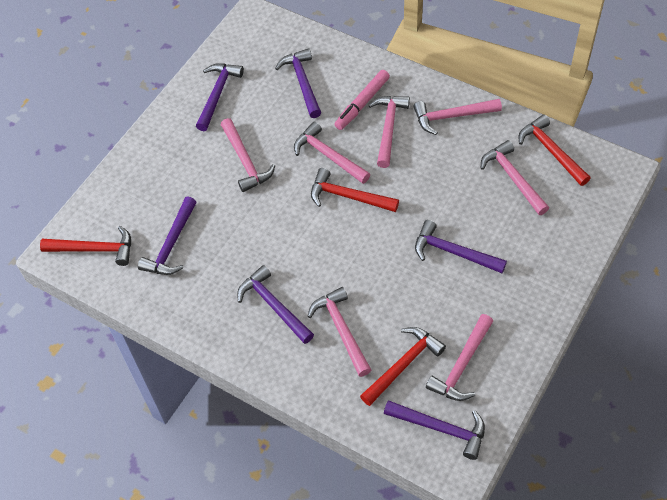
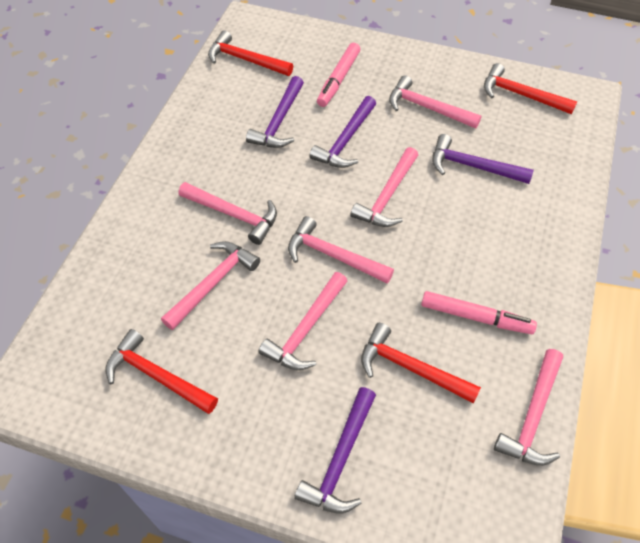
pink marker: [334,70,390,130] = 1 -> [317,43,360,107] [421,291,537,334] = 2
purple hammer: [138,197,197,275] [196,63,244,131] [237,265,314,344] [275,48,321,118] [384,400,485,460] [415,220,507,273] = 6 -> [246,76,304,148] [294,387,376,513] [309,96,376,168] [432,134,534,184] = 4

